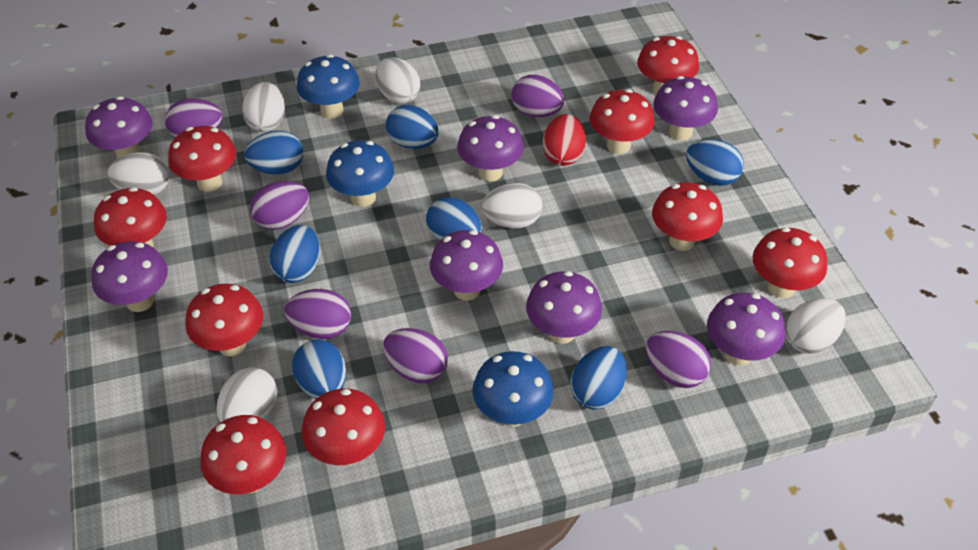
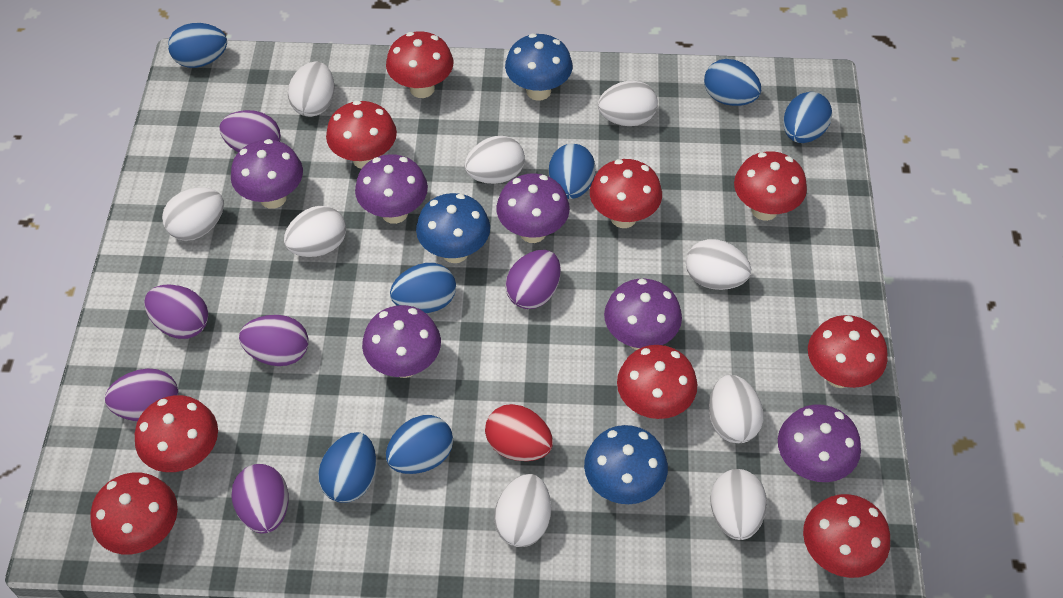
purple mushroom: [85,96,153,159] [91,241,168,312] [430,230,503,301] [457,115,524,181] [526,271,602,344] [653,76,718,141] [707,293,785,366] = 7 -> [231,139,303,209] [355,154,428,224] [362,305,441,378] [496,173,570,243] [604,279,682,350] [778,404,861,482] = 6
white egg: [108,152,169,195] [216,367,277,423] [242,82,285,132] [376,57,420,104] [482,183,542,228] [785,298,846,354] = 6 -> [162,187,224,241] [284,206,346,257] [288,61,335,117] [465,136,525,184] [494,474,551,547] [598,80,658,126] [686,239,751,290] [709,375,763,443] [710,469,767,540] = 9

